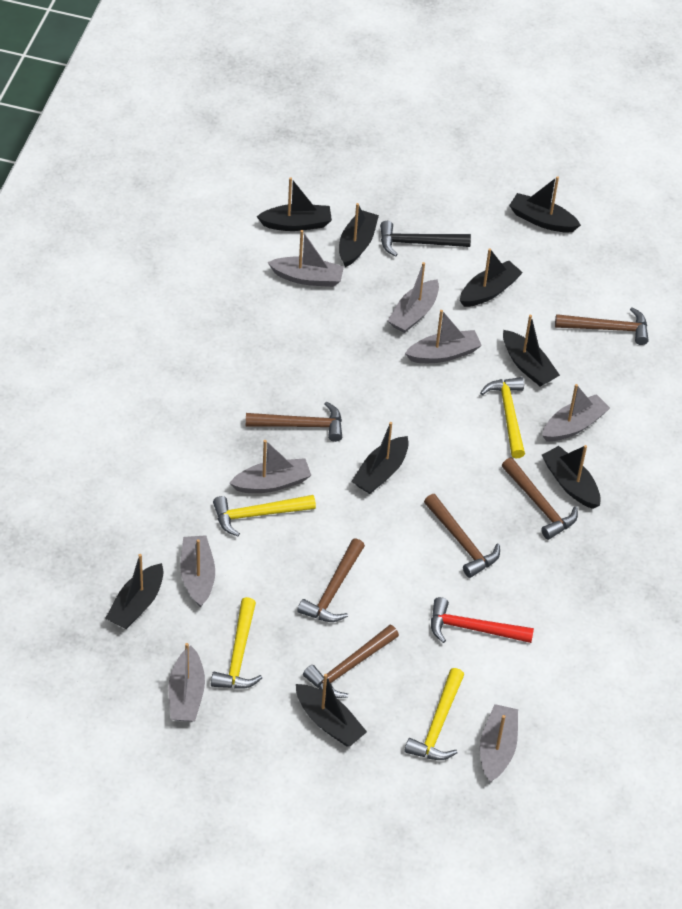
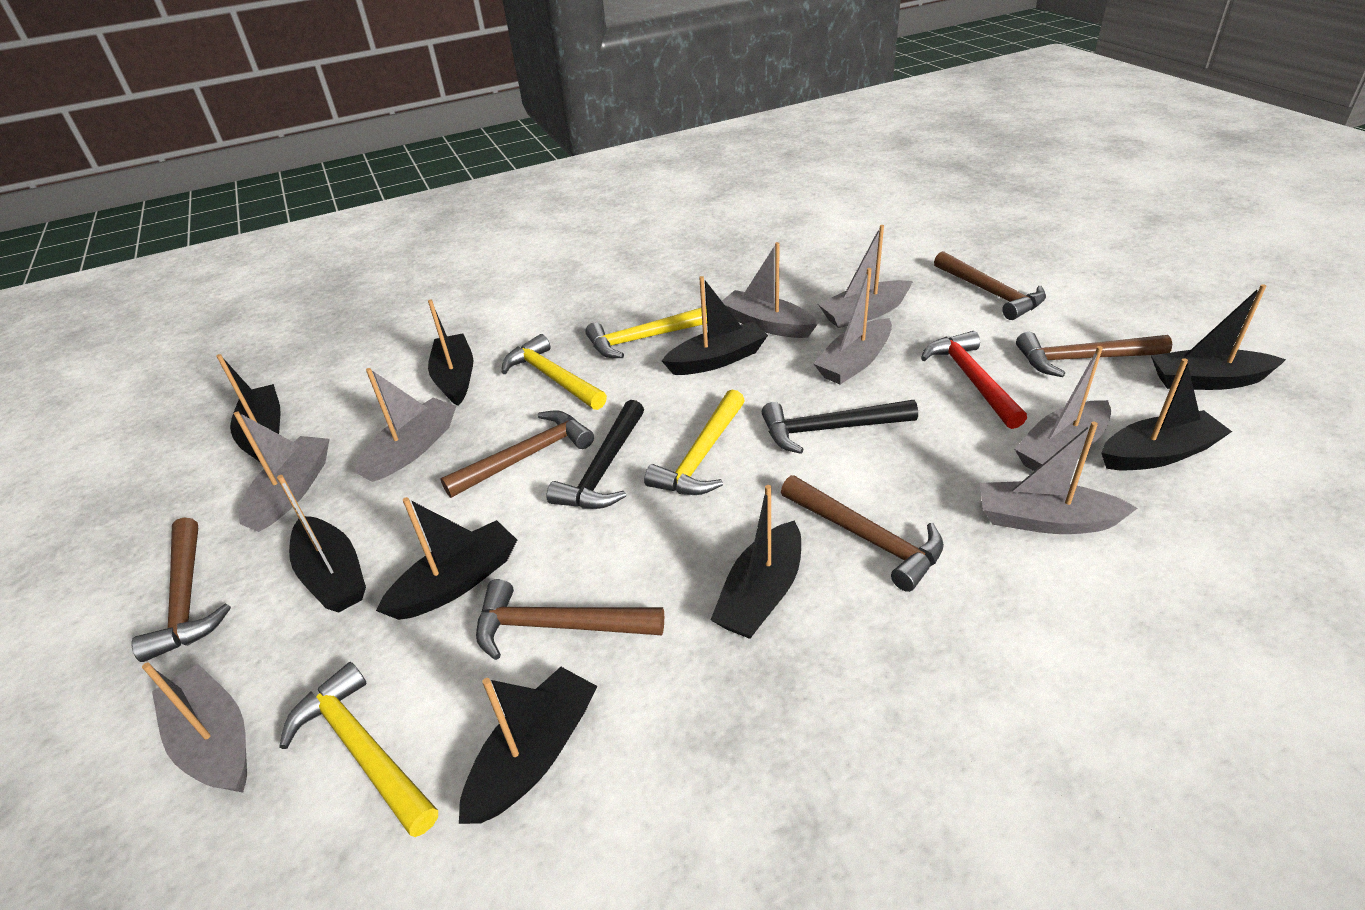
black hammer: [380,221,471,257] = 1 -> [546,400,644,509] [762,400,918,454] = 2

